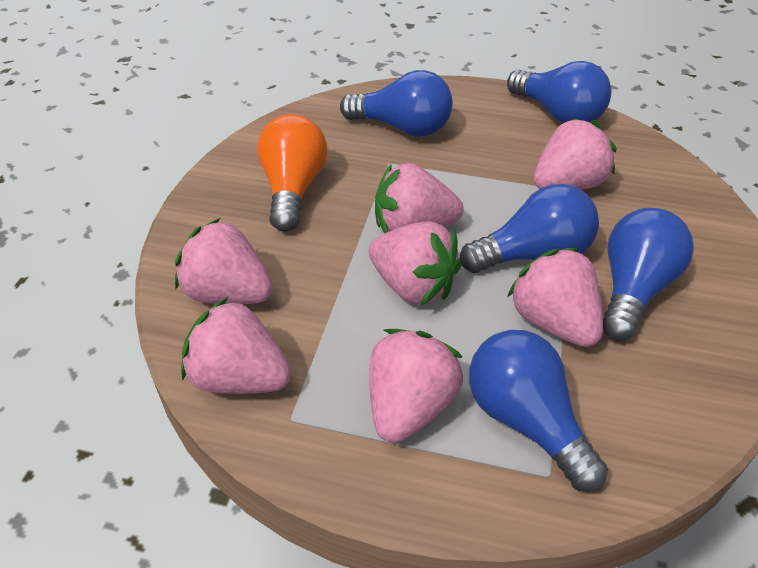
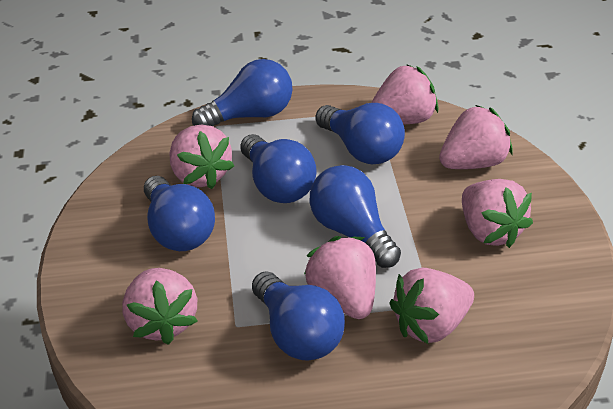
blue light bulb: [340,70,453,137] [460,184,599,273] [469,330,608,492] [507,61,612,124] [603,208,694,341] = 5 -> [144,176,215,251] [192,59,292,126] [241,134,317,203] [252,271,345,361] [310,165,401,268] [315,103,405,164] = 6
orange light bulb: [257,114,327,232] = 1 -> none = 0

